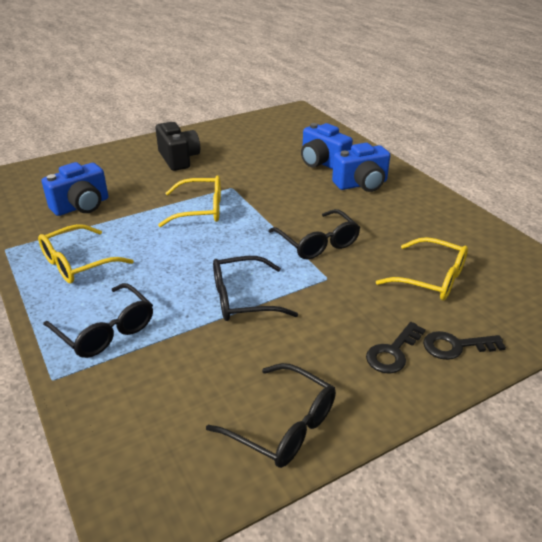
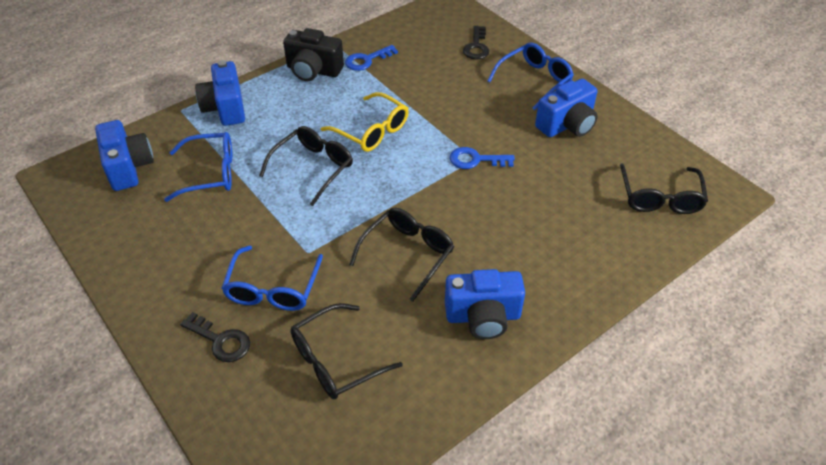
blue camera: [42,162,108,216] [301,123,353,169] [332,143,390,192] = 3 -> [95,120,154,191] [195,60,245,126] [445,269,525,339] [535,78,598,137] = 4
blue glasses: none = 0 -> [164,132,232,202] [221,246,323,311] [487,43,574,110] = 3
blue key: none = 0 -> [345,45,398,71] [450,147,515,169] = 2
yellow glasses: [38,224,134,284] [158,175,221,227] [376,237,468,301] = 3 -> [321,92,409,152] = 1

